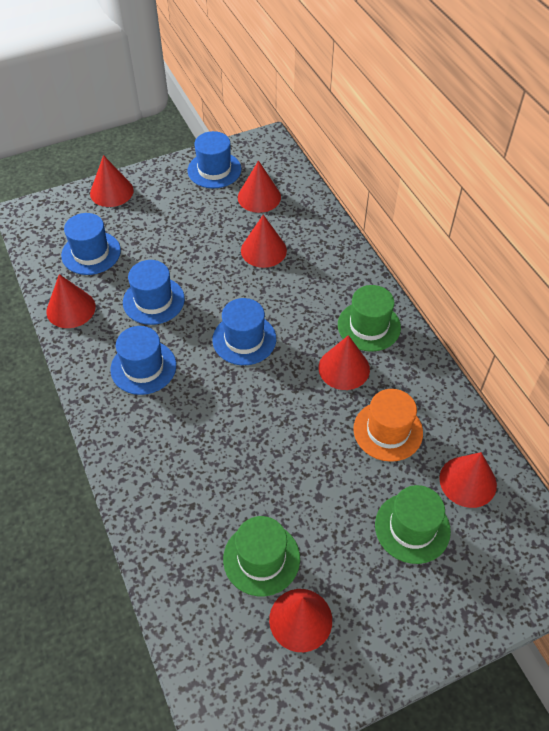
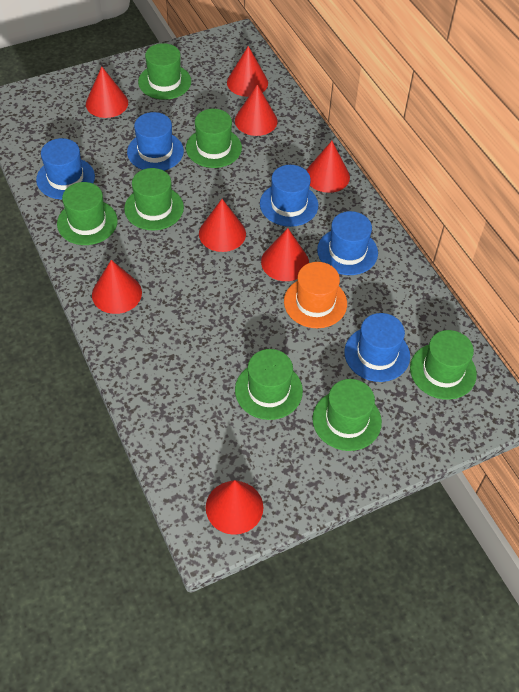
green hat: [223,516,300,596] [338,285,401,352] [375,485,451,564] = 3 -> [57,182,118,245] [124,168,184,230] [138,43,191,100] [186,109,242,168] [235,349,303,420] [312,379,382,451] [410,330,477,400] = 7
red cone: [46,274,96,328] [90,155,134,207] [238,160,281,213] [241,215,287,268] [269,589,332,652] [318,335,370,390] [439,452,497,508] = 7 -> [86,67,128,118] [92,260,142,314] [199,199,246,252] [206,480,263,535] [227,46,268,97] [235,84,278,136] [261,228,309,281] [306,141,350,193] = 8

